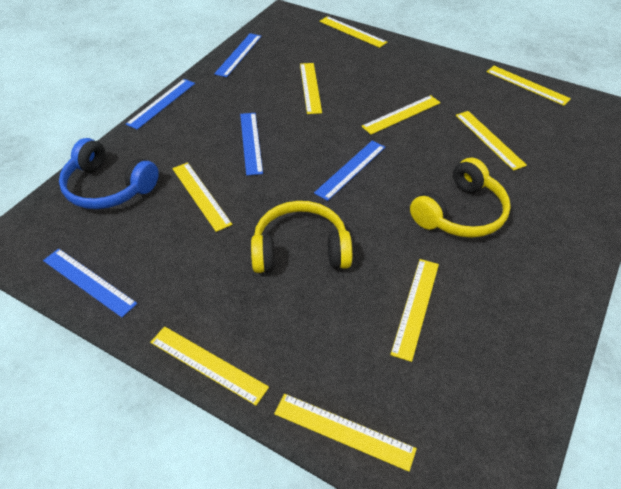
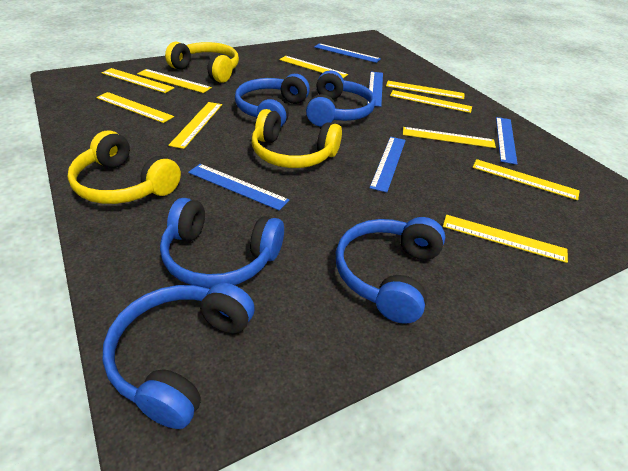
blue headphones: [59,138,159,209] = 1 -> [103,283,255,429] [160,198,284,289] [235,74,310,128] [306,71,376,126] [336,217,445,324] = 5
yellow headphones: [251,201,352,273] [410,158,511,238] = 2 -> [68,131,181,204] [165,42,239,83] [252,109,342,168] = 3
yellow ruler: [150,326,269,405] [172,162,232,232] [274,394,417,472] [300,63,322,114] [319,16,387,48] [361,95,441,134] [390,259,439,362] [456,111,527,171] [487,66,571,106] = 9 -> [96,92,174,123] [102,68,174,93] [137,69,212,93] [168,102,222,149] [279,56,348,78] [386,81,464,99] [390,90,472,113] [403,127,496,148] [443,215,568,263] [472,159,579,200] = 10

